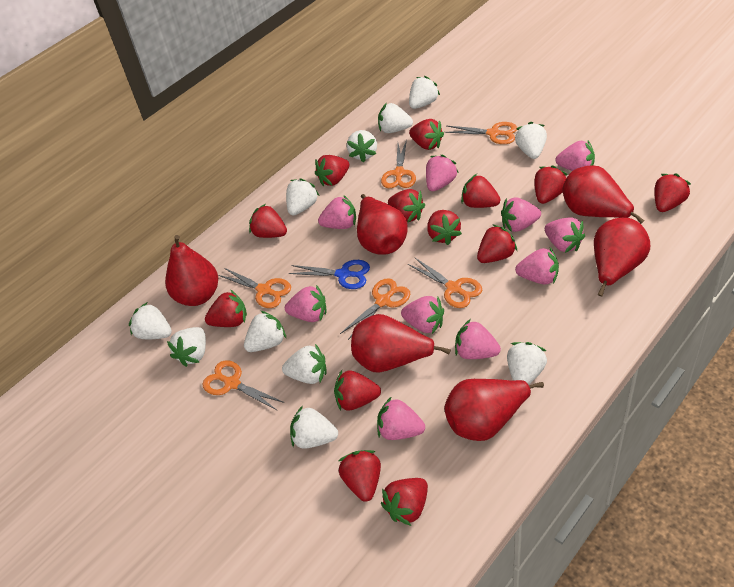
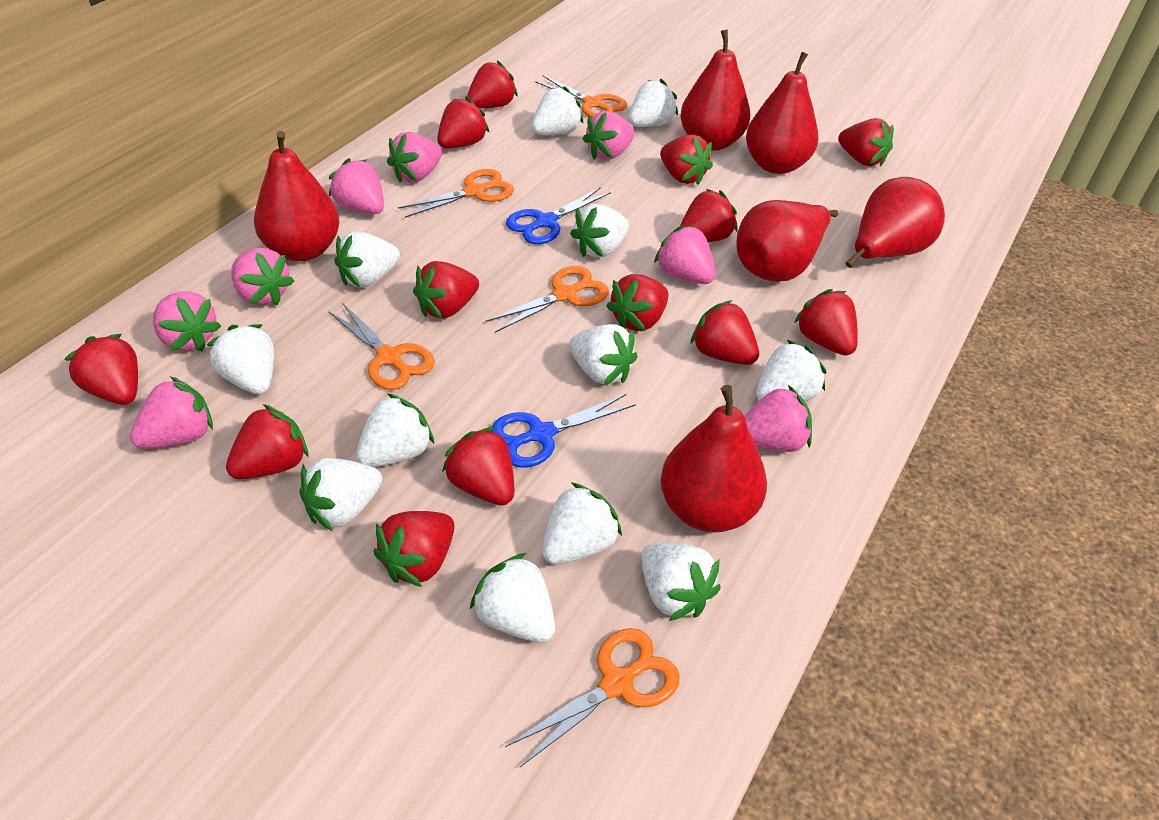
blue scissors: [289,260,370,289] = 1 -> [491,394,636,468] [506,187,611,244] = 2
orange scissors: [203,360,285,411] [218,267,291,308] [340,278,410,340] [381,140,416,188] [408,258,482,308] [445,122,517,144] = 6 -> [328,303,435,390] [398,169,514,218] [485,266,609,333] [505,628,680,768] [535,75,627,118] = 5
pink strawberry: [285,285,327,322] [318,195,356,229] [377,396,425,440] [401,296,444,334] [426,155,459,191] [455,319,501,359] [501,197,541,232] [515,248,559,284] [545,217,585,253] [556,141,595,171] = 10 -> [130,376,213,449] [153,291,221,352] [231,248,294,305] [329,158,384,214] [387,132,442,183] [583,111,635,160] [654,225,716,284] [744,385,812,452] = 8
white strawberry: [129,302,172,339] [167,327,206,367] [244,311,286,352] [282,344,327,384] [286,178,320,215] [290,405,338,449] [347,130,377,162] [378,103,413,133] [409,76,440,109] [507,342,547,385] [515,122,547,159] = 11 -> [207,324,274,394] [299,458,382,531] [334,231,400,288] [356,393,434,467] [470,553,555,643] [532,86,583,135] [542,482,622,565] [569,324,637,385] [570,204,629,258] [629,79,678,127] [641,543,721,621] [756,339,826,401] = 12

